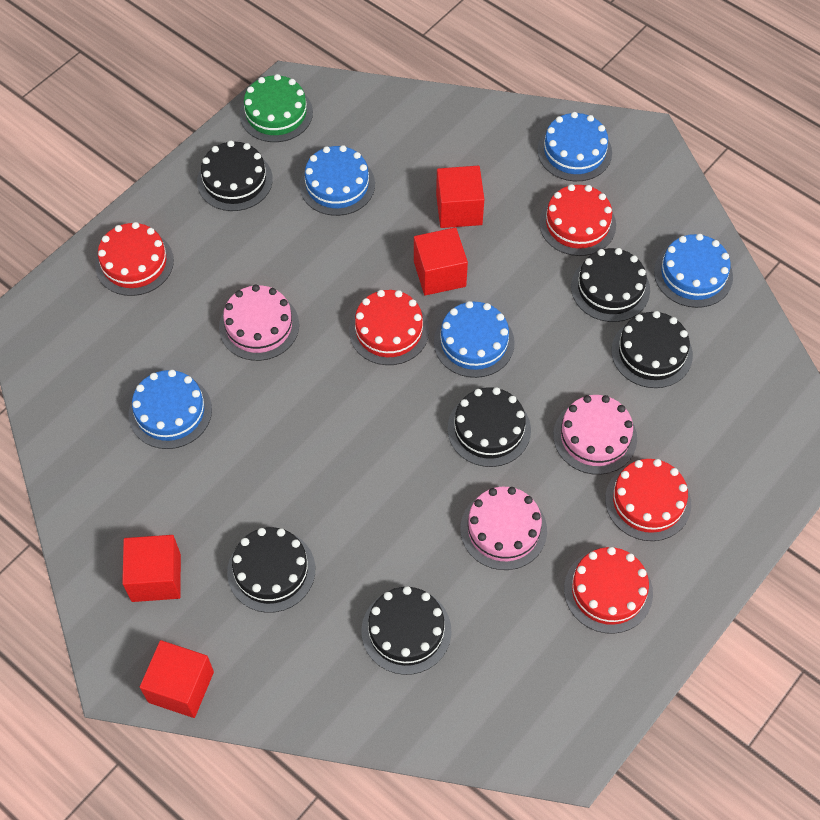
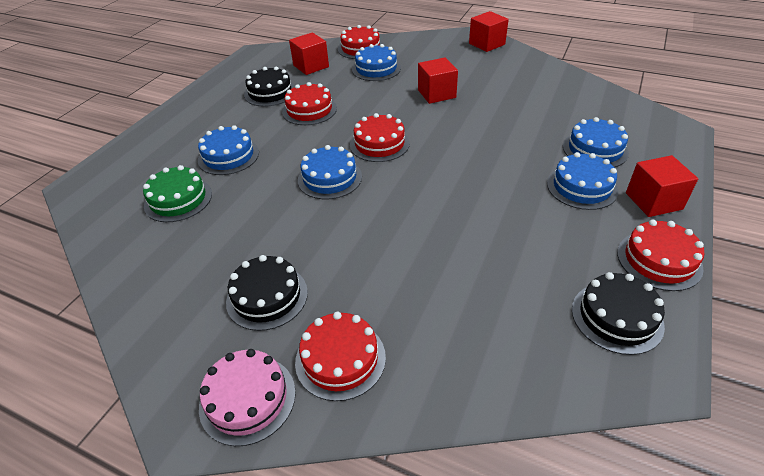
black cake: [197,140,273,211] [227,527,315,613] [361,586,451,675] [447,387,531,467] [571,248,650,322] [611,311,693,388] = 6 -> [226,255,308,331] [244,66,295,107] [572,272,665,355] = 3
pink cake: [219,284,299,361] [460,487,547,570] [553,395,637,475] = 3 -> [199,349,296,446] = 1

